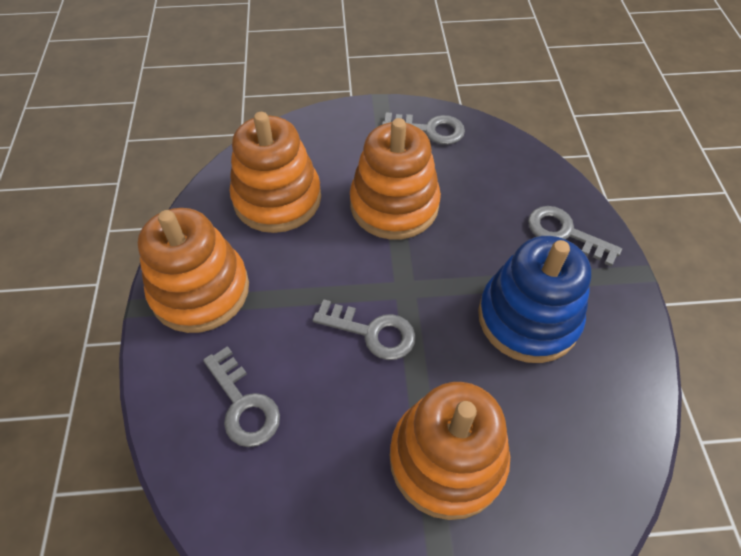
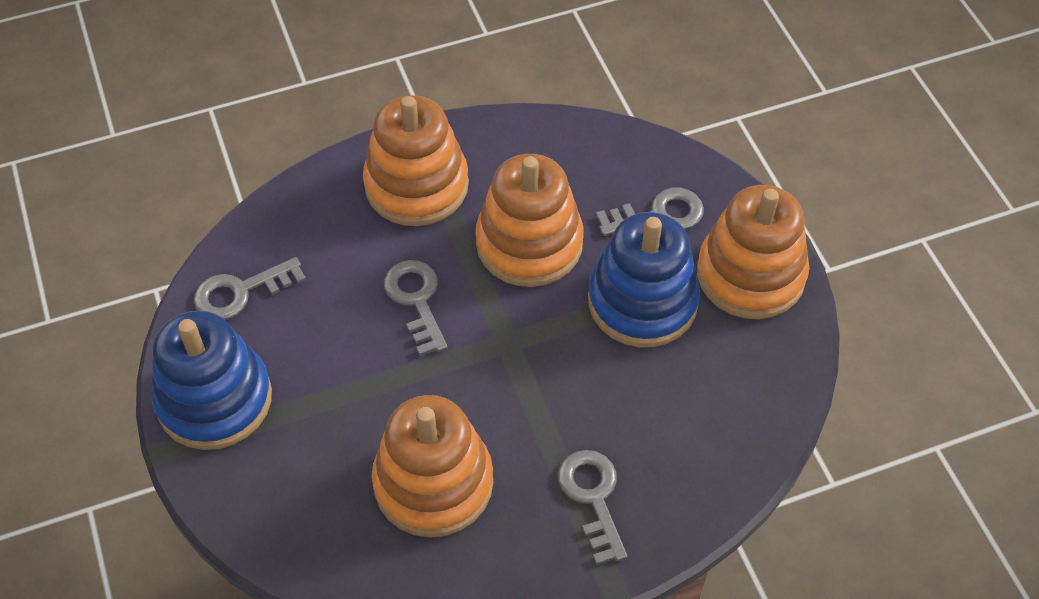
blue stacking toy: [478,236,591,363] = 1 -> [151,311,272,450] [588,212,700,347] = 2

